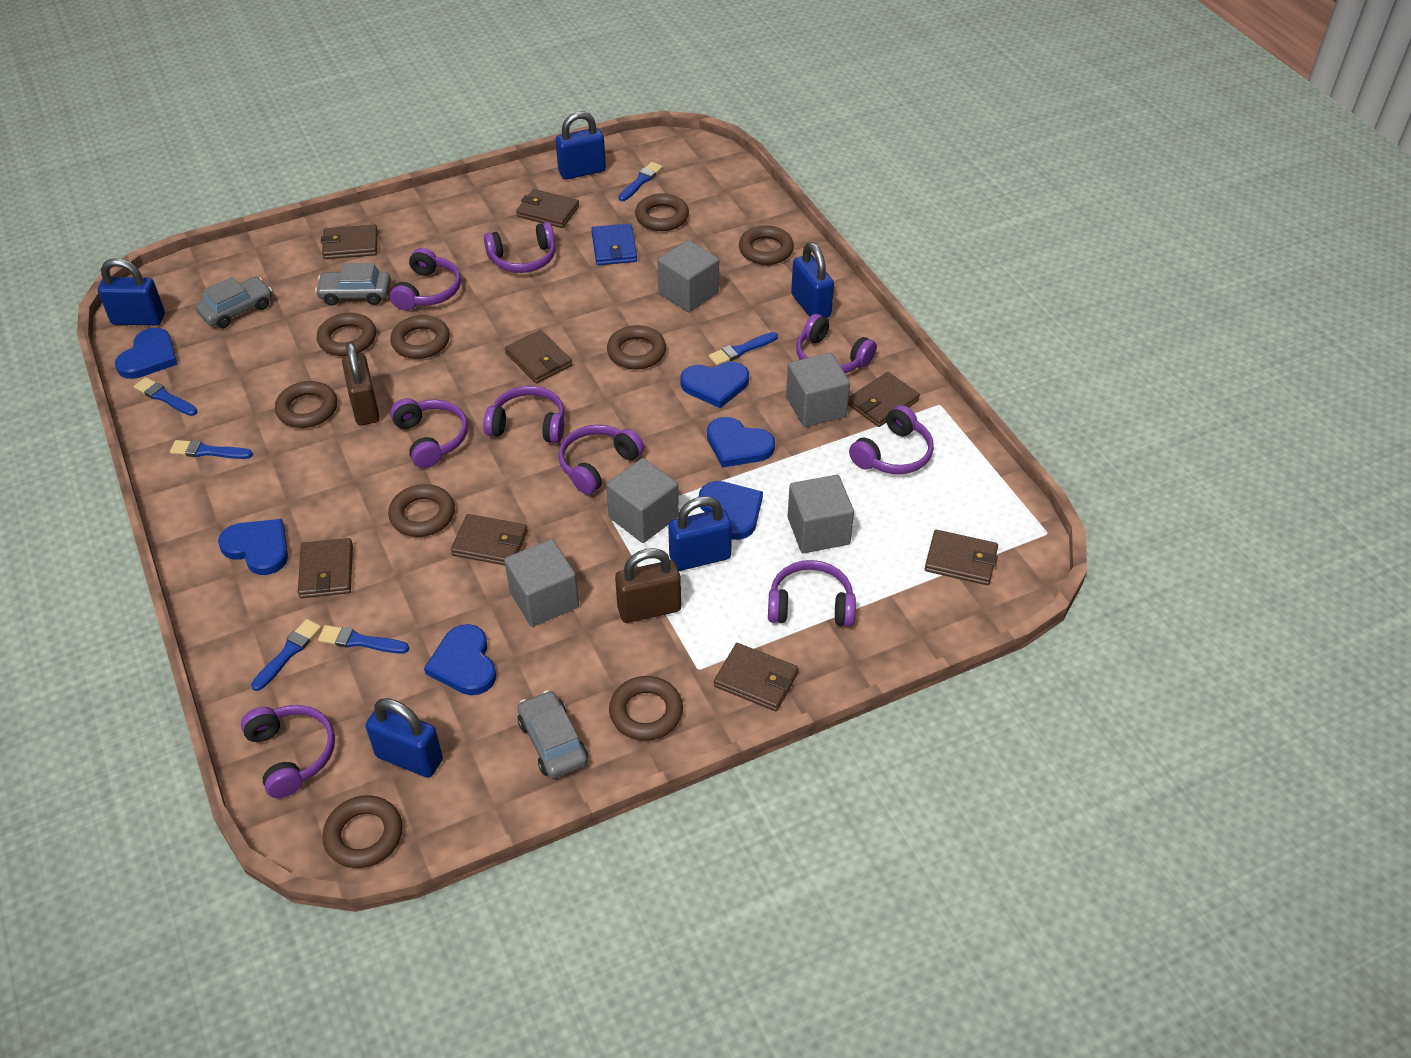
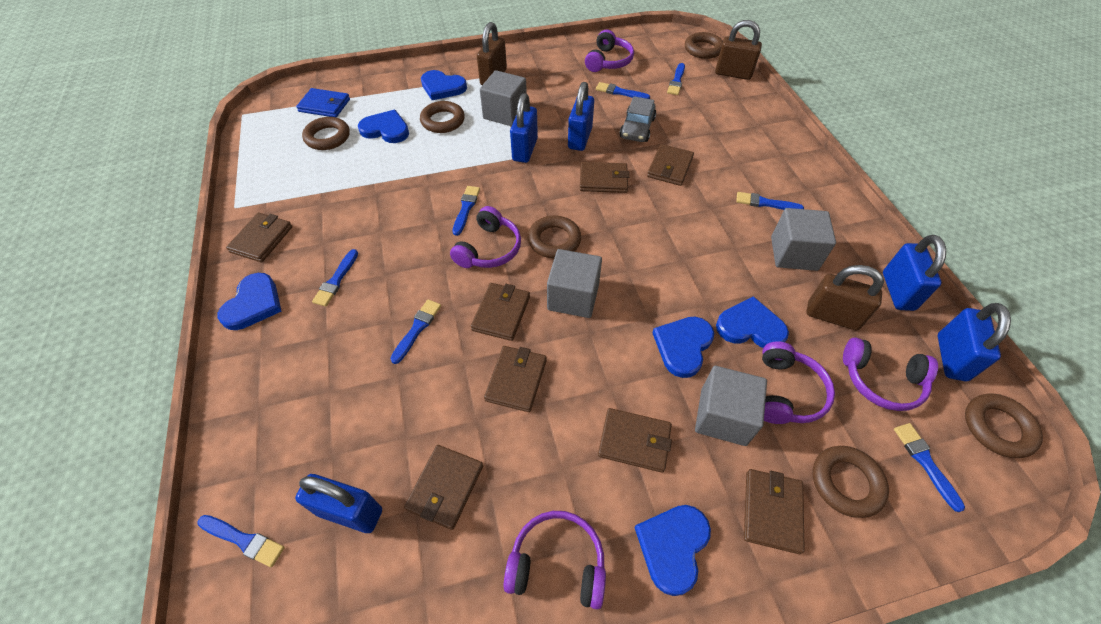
blue brush: [134,377,198,416] [170,440,253,459] [251,619,322,691] [318,625,409,654] [618,162,663,201] [709,332,778,366] = 6 -> [197,515,285,567] [312,249,358,307] [390,299,441,364] [453,186,480,236] [596,82,650,99] [667,63,685,95] [736,192,804,210] [894,423,965,512] = 8
brown padlock: [342,342,380,425] [615,548,681,623] = 2 -> [477,22,507,85] [715,20,762,80] [806,265,884,330] = 3
brown ring: [275,381,337,428] [317,313,376,356] [322,795,403,868] [388,484,455,537] [390,315,450,359] [607,325,666,369] [609,676,683,741] [635,193,689,231] [739,226,794,265] = 9 -> [302,117,350,150] [420,101,465,133] [528,215,581,258] [685,32,723,59] [813,446,889,518] [965,394,1043,458] = 6
grey car: [195,277,272,328] [315,263,391,305] [518,690,588,778] = 3 -> [619,96,656,142] = 1
grey cube: [504,539,579,627] [606,458,679,543] [658,240,719,312] [786,352,850,427] [788,475,854,553] = 5 -> [480,70,527,126] [547,249,602,318] [695,366,767,446] [771,208,836,271] = 4
purple headphones: [241,705,335,798] [390,248,461,311] [390,398,468,468] [483,386,565,443] [484,222,556,273] [558,425,644,495] [768,560,856,626] [796,314,877,373] [849,405,934,474] = 9 -> [450,206,521,268] [504,511,606,609] [585,30,634,72] [762,342,835,424] [843,337,938,411] = 5

